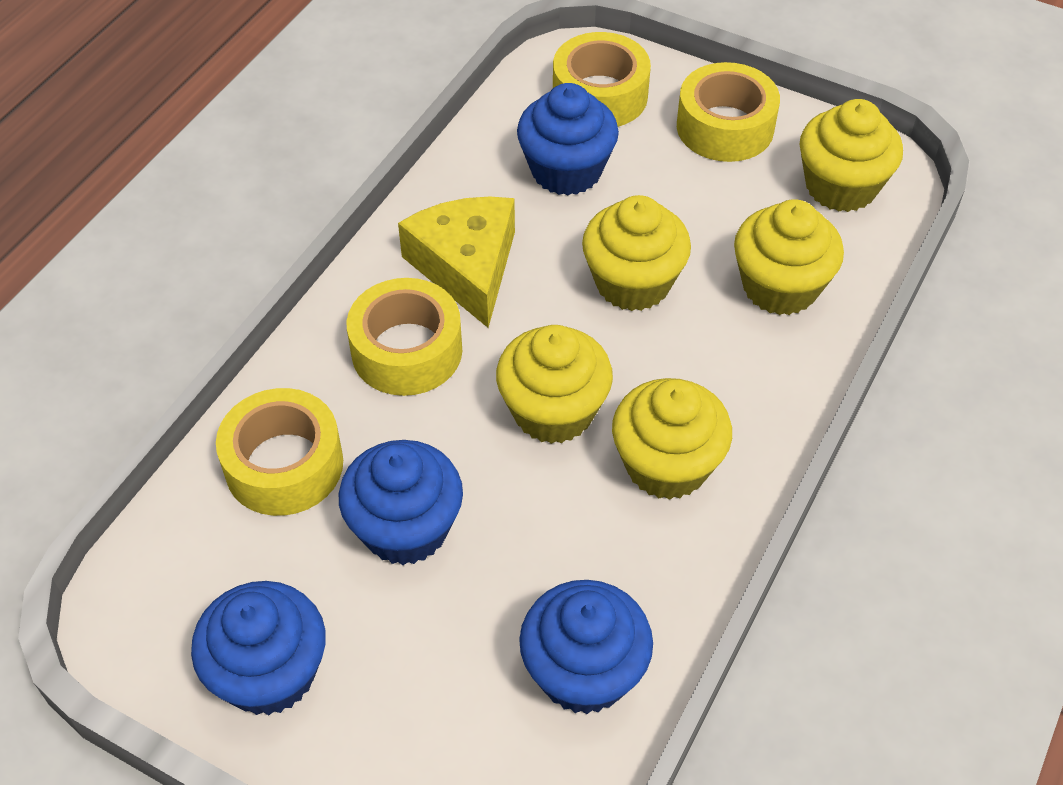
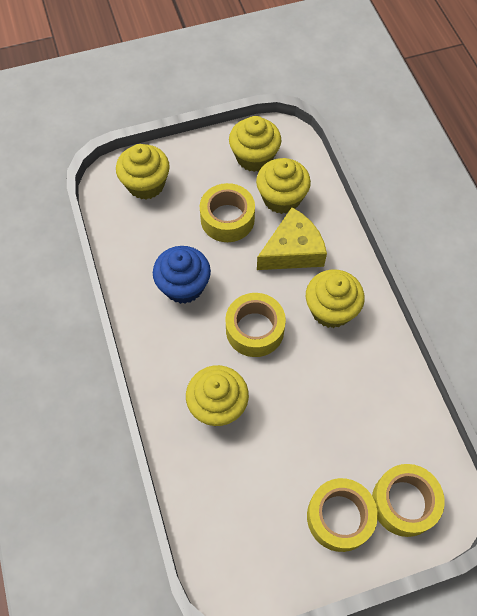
blue cupcake: [191,581,326,715] [339,440,463,565] [517,83,619,196] [519,580,653,714] = 4 -> [153,246,211,304] = 1

